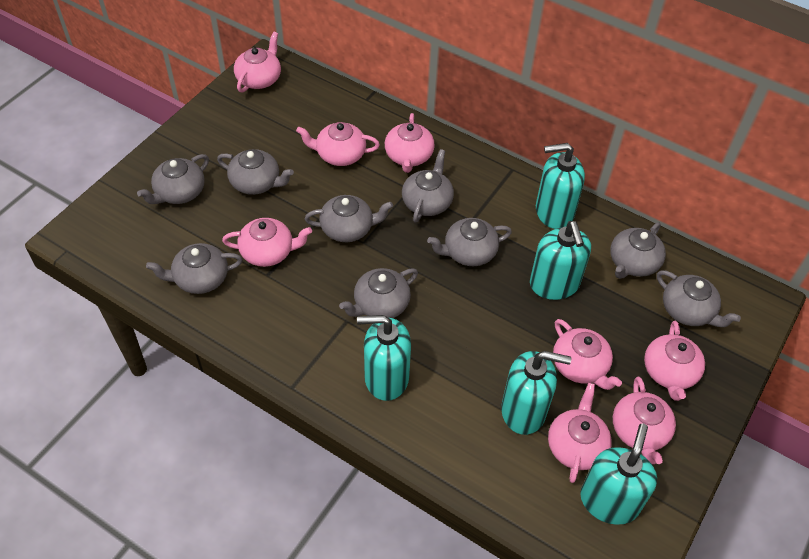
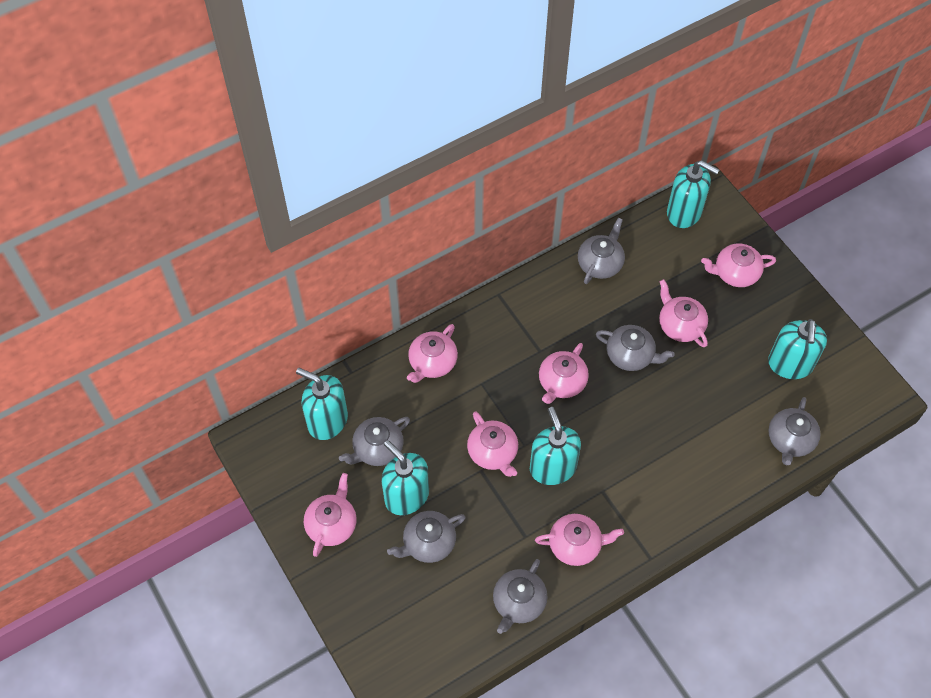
grey teapot: [137,154,209,204] [146,243,242,294] [217,149,294,195] [305,195,393,242] [339,268,418,318] [402,149,454,223] [427,218,512,266] [610,222,666,279] [657,270,741,327] = 9 -> [339,417,410,466] [387,511,465,563] [493,559,547,634] [578,218,625,284] [596,325,675,371] [768,397,821,465] = 6
pink teapot: [222,218,312,267] [234,32,281,93] [296,122,380,166] [385,113,435,173] [548,383,612,483] [553,319,622,390] [613,377,676,464] [644,321,705,401] = 8 -> [304,473,357,557] [407,324,458,383] [467,411,518,477] [535,514,624,566] [539,343,589,404] [659,279,708,347] [701,244,776,287] = 7

